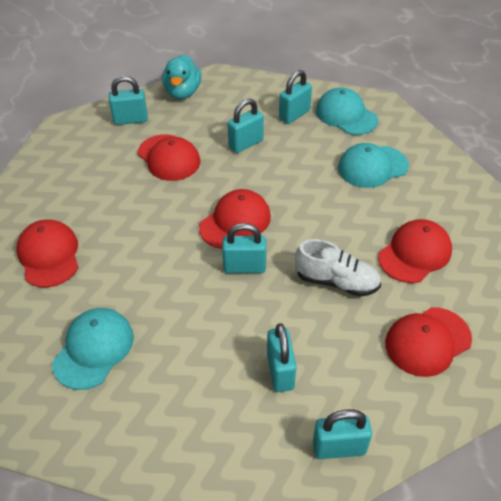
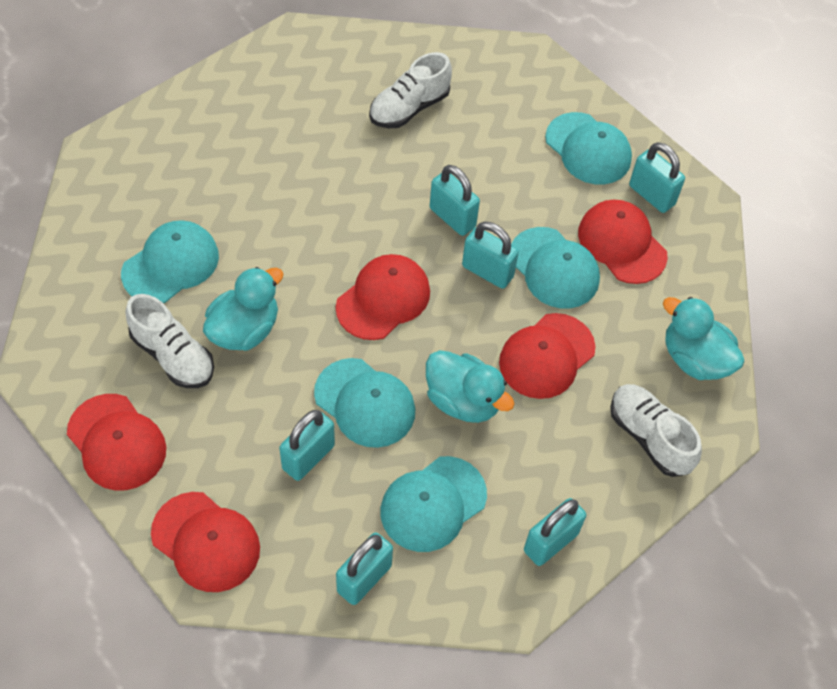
turquoise cap: [52,308,134,390] [316,88,378,135] [338,143,409,188] = 3 -> [121,220,219,303] [314,358,415,448] [381,456,487,552] [511,227,600,309] [545,112,632,185] = 5
turquoise duck: [162,54,201,99] = 1 -> [203,267,284,351] [426,350,514,423] [663,297,745,380] = 3
white shoe: [295,239,381,297] = 1 -> [125,294,214,388] [369,52,452,128] [610,384,702,477] = 3

